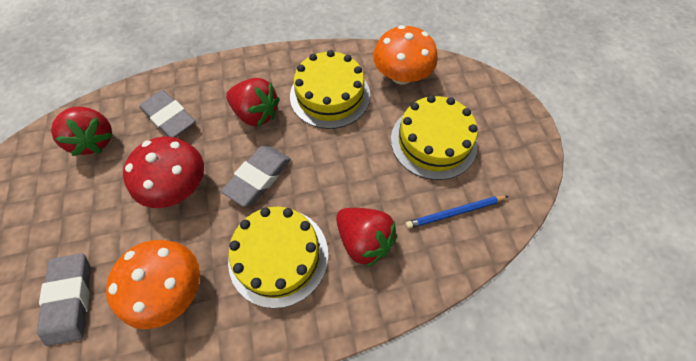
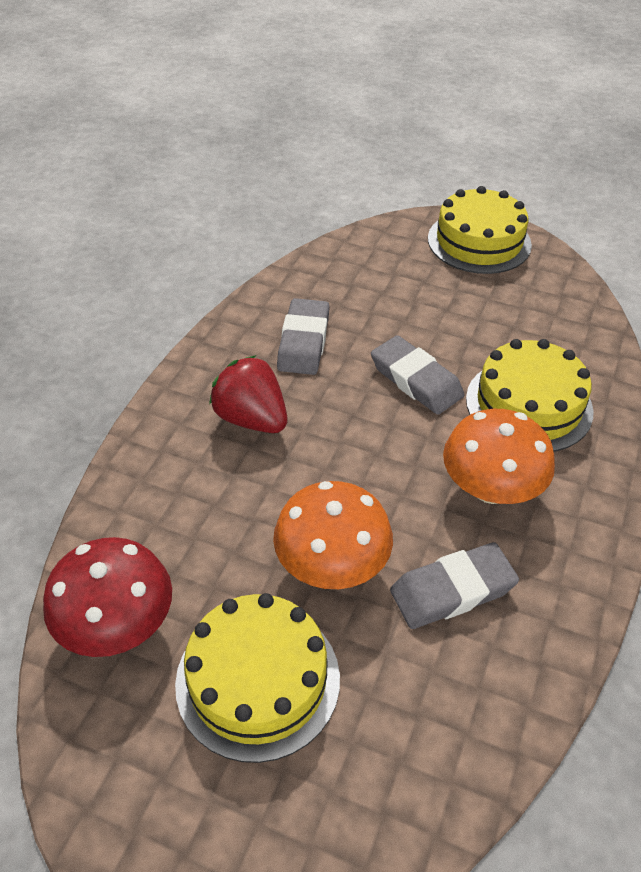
blue pencil: [406,196,509,229] = 1 -> none = 0
red strawberry: [51,106,113,156] [226,78,280,126] [336,208,397,267] = 3 -> [209,355,288,433] = 1

